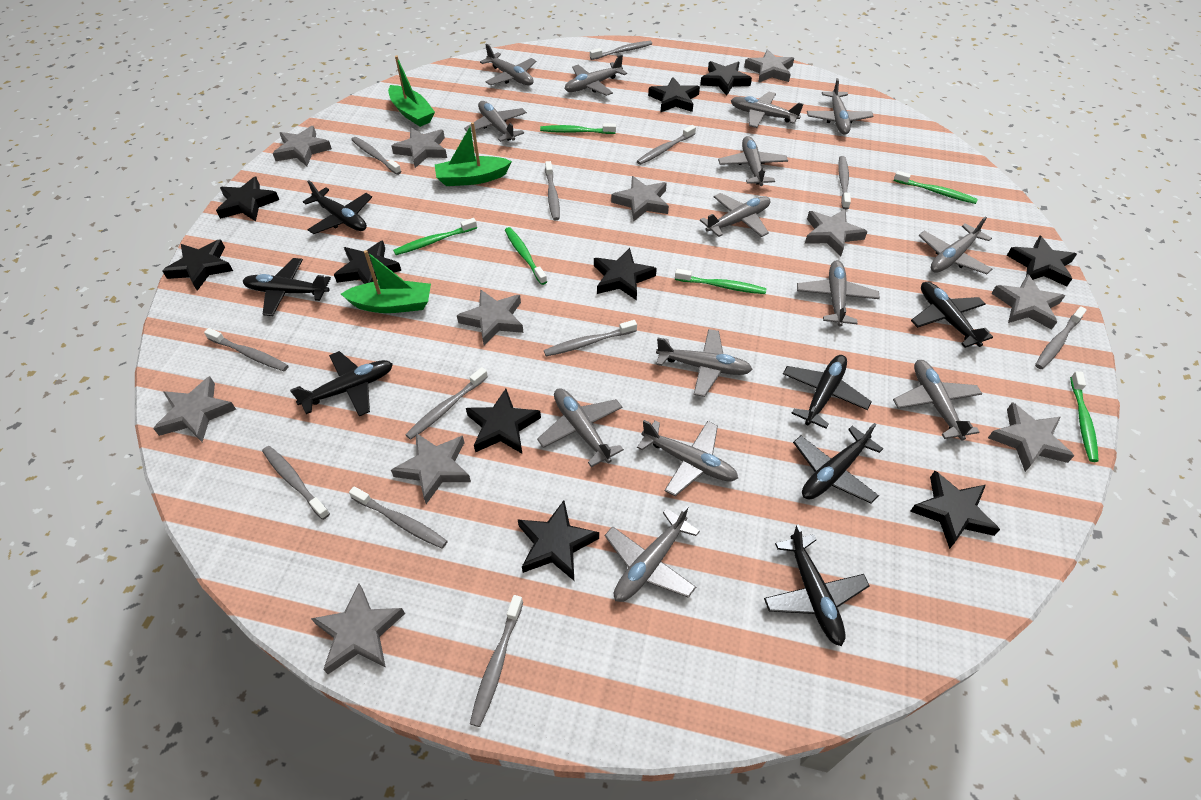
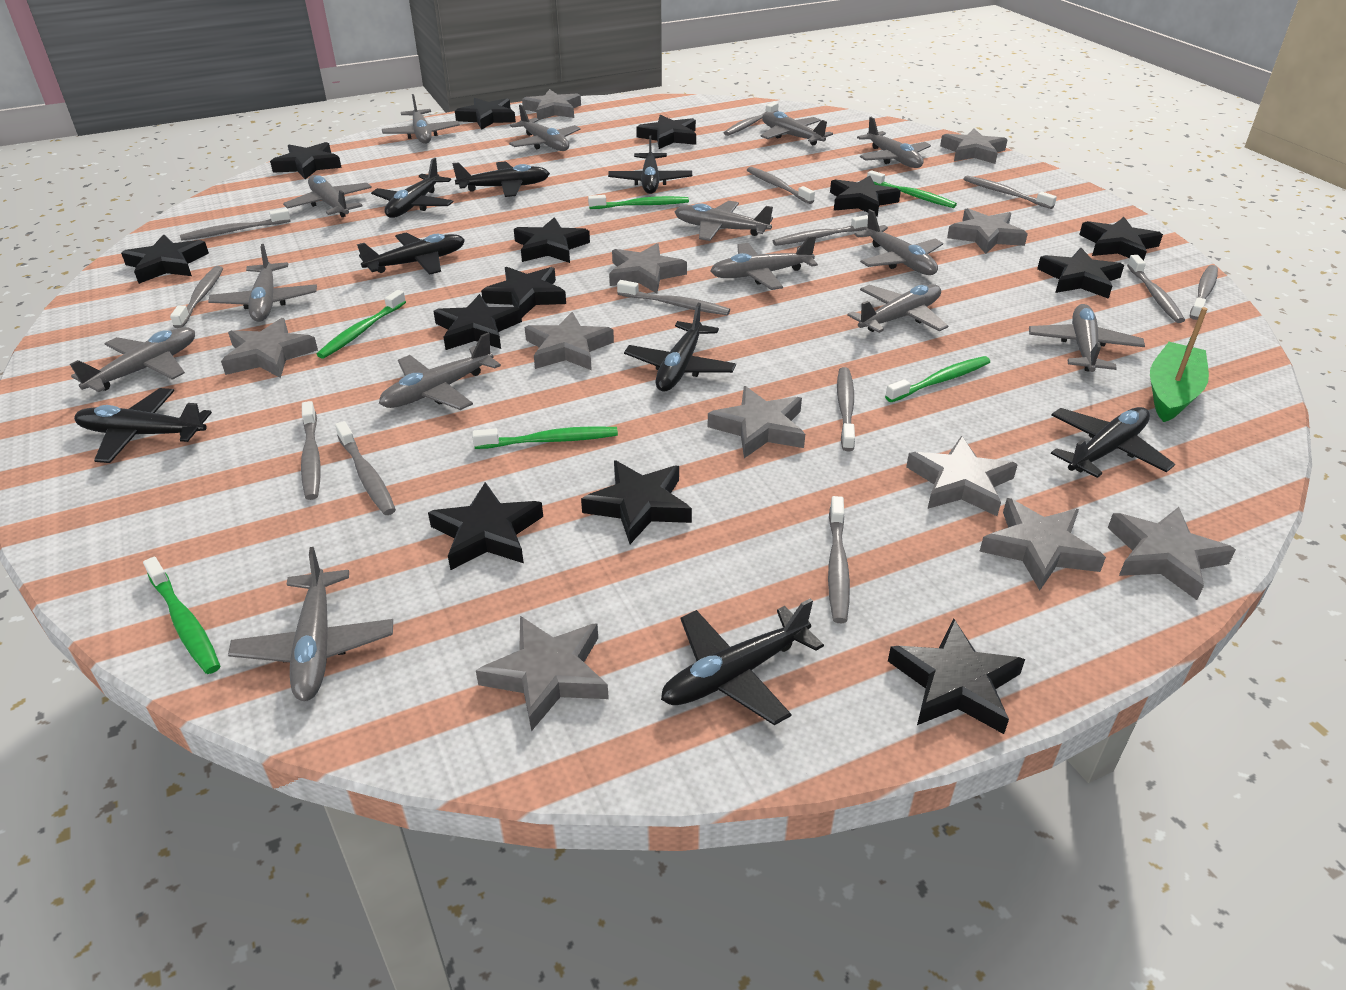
black plane: [242,258,331,316] [290,351,393,416] [303,180,372,234] [764,525,869,646] [783,355,872,429] [793,423,883,504] [911,282,993,348] = 7 -> [74,388,212,463] [357,233,465,275] [371,158,453,218] [452,161,550,197] [608,136,692,194] [624,303,736,392] [661,598,824,725] [1051,407,1175,478] = 8
black star: [162,239,233,291] [216,176,279,221] [334,241,401,284] [466,389,541,454] [517,500,599,581] [594,248,657,301] [648,77,700,113] [700,61,752,96] [910,471,1000,549] [1007,236,1077,287] = 10 -> [121,234,209,284] [270,142,342,179] [428,482,543,570] [433,294,522,350] [455,98,516,130] [481,267,566,317] [514,217,590,263] [581,460,692,544] [636,115,696,149] [830,176,901,217] [888,618,1025,734] [1037,248,1124,299] [1079,217,1163,261] = 13
green boat: [341,250,431,313] [388,56,435,127] [435,122,512,186] = 3 -> [1150,307,1209,422] = 1
grey toothbrush: [204,328,289,371] [262,446,330,520] [349,486,448,549] [351,137,401,175] [405,367,488,440] [470,595,523,727] [544,320,637,356] [545,161,560,220] [590,41,652,60] [637,125,696,165] [838,156,851,210] [1035,306,1087,369] = 12 -> [170,266,223,328] [180,208,291,241] [301,401,321,500] [335,421,396,515] [617,280,730,315] [724,102,779,136] [747,167,815,204] [773,215,868,246] [828,496,850,623] [837,367,855,452] [964,175,1057,209] [1127,255,1185,323] [1190,265,1218,320] = 13

